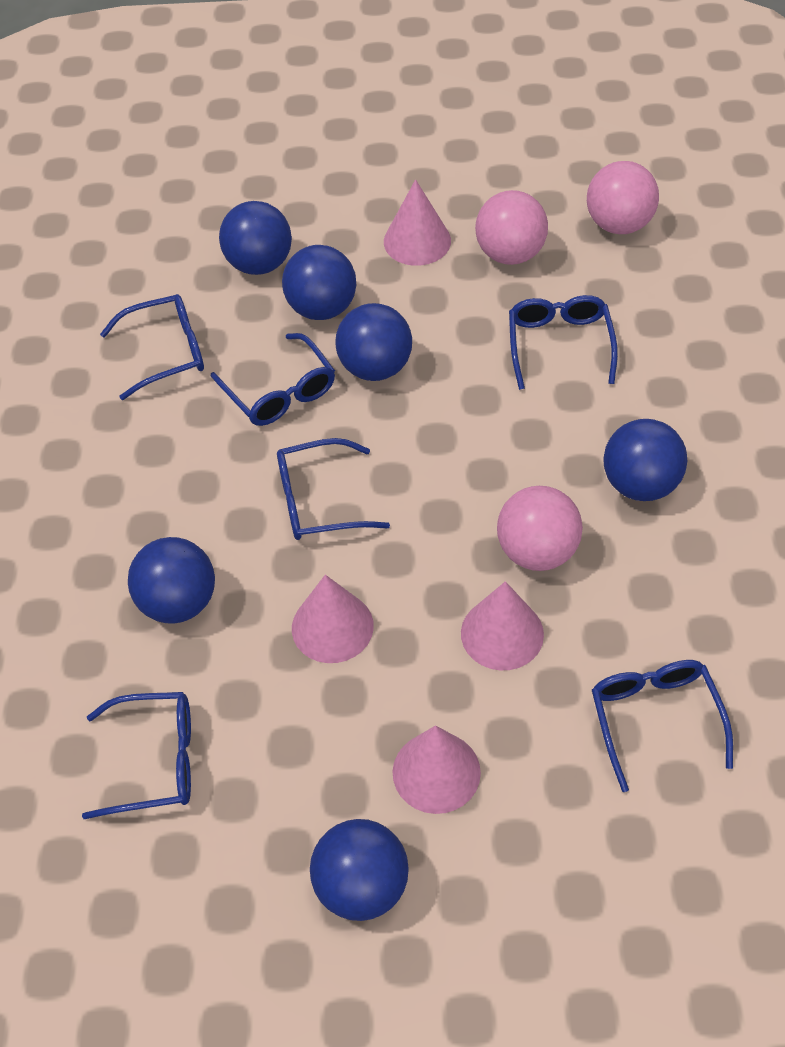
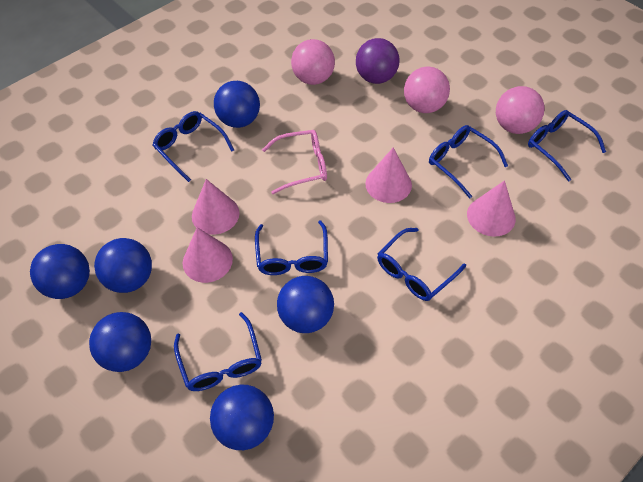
pink glasses: none = 0 -> [262,130,327,194] = 1
purple ball: none = 0 -> [356,38,399,84] = 1

